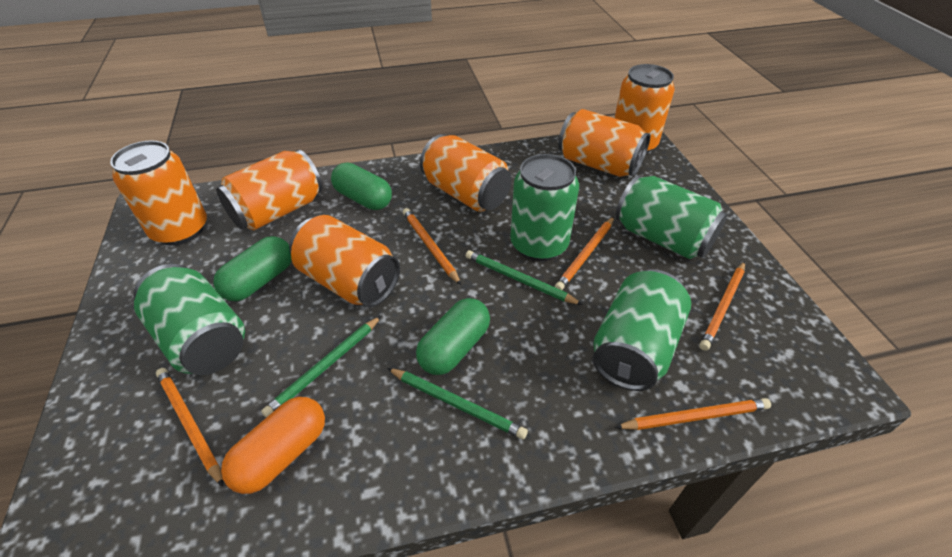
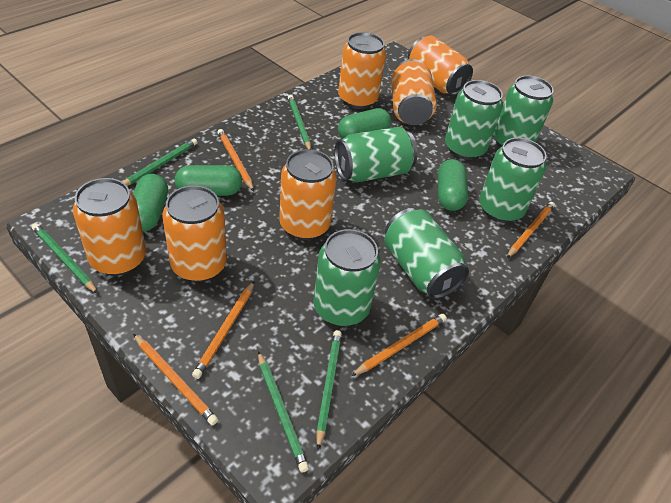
green can: [134,264,245,375] [510,154,579,261] [593,269,691,391] [615,175,727,259] = 4 -> [313,229,381,326] [334,127,418,182] [384,208,469,299] [445,80,503,160] [479,138,546,223] [493,76,554,148] = 6
green capsule: [213,236,292,301] [331,163,392,210] [416,298,490,375] = 3 -> [133,174,168,231] [175,165,242,196] [338,108,391,139] [438,159,468,211] = 4
green pencil: [261,316,381,418] [387,368,528,439] [466,250,583,305] = 3 -> [32,223,98,294] [123,139,197,186] [258,351,309,473] [288,95,311,149] [316,330,342,450] = 5
orange capsule: [221,397,325,494] = 1 -> none = 0

